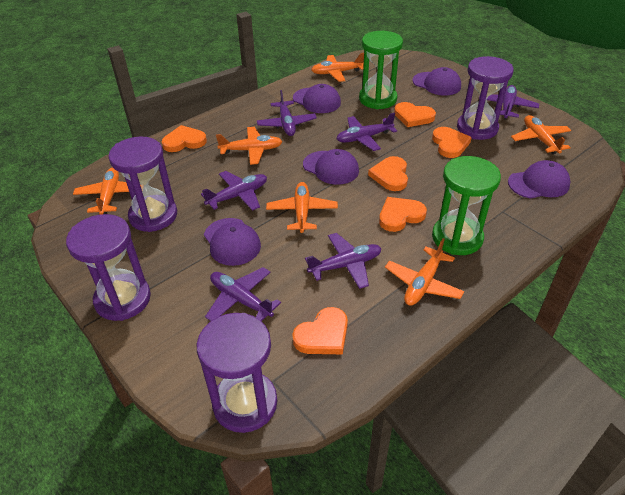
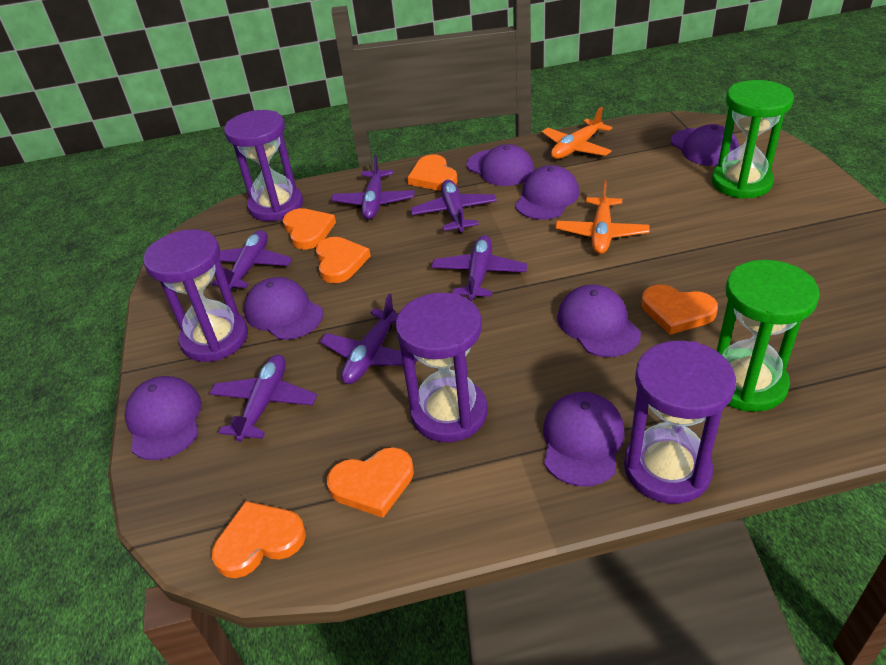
orange plane: [73,167,141,214] [216,127,283,165] [266,182,338,233] [311,53,364,82] [385,238,464,306] [511,115,571,154] = 6 -> [542,107,612,159] [555,181,649,254] = 2
purple cap: [204,218,261,266] [293,84,341,113] [303,149,359,185] [413,67,461,96] [508,160,571,199] = 5 -> [125,376,202,460] [244,277,323,340] [467,144,534,186] [515,165,579,220] [543,392,625,486] [557,284,641,357] [670,124,739,166] = 7

